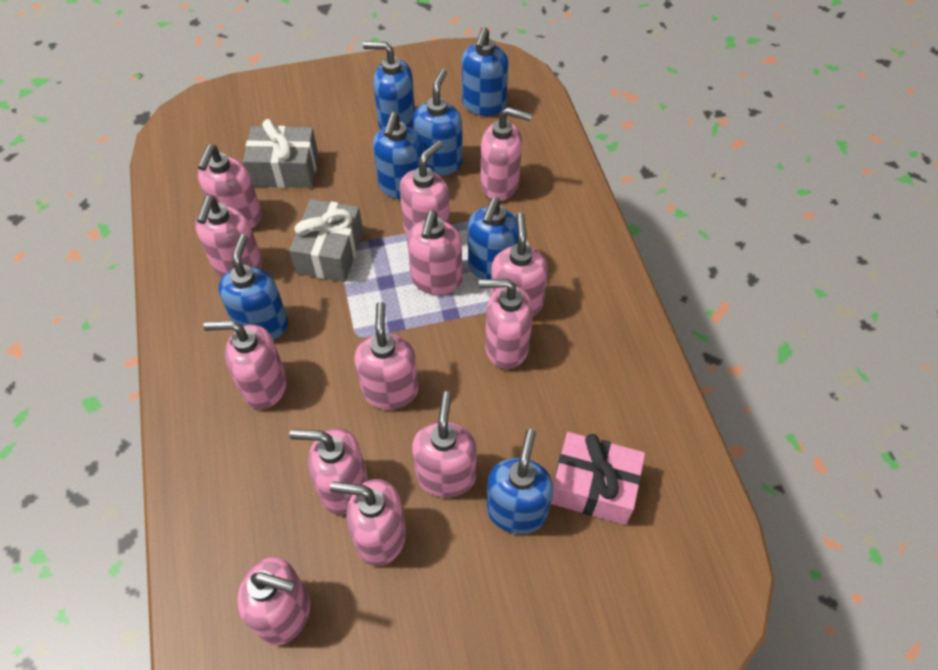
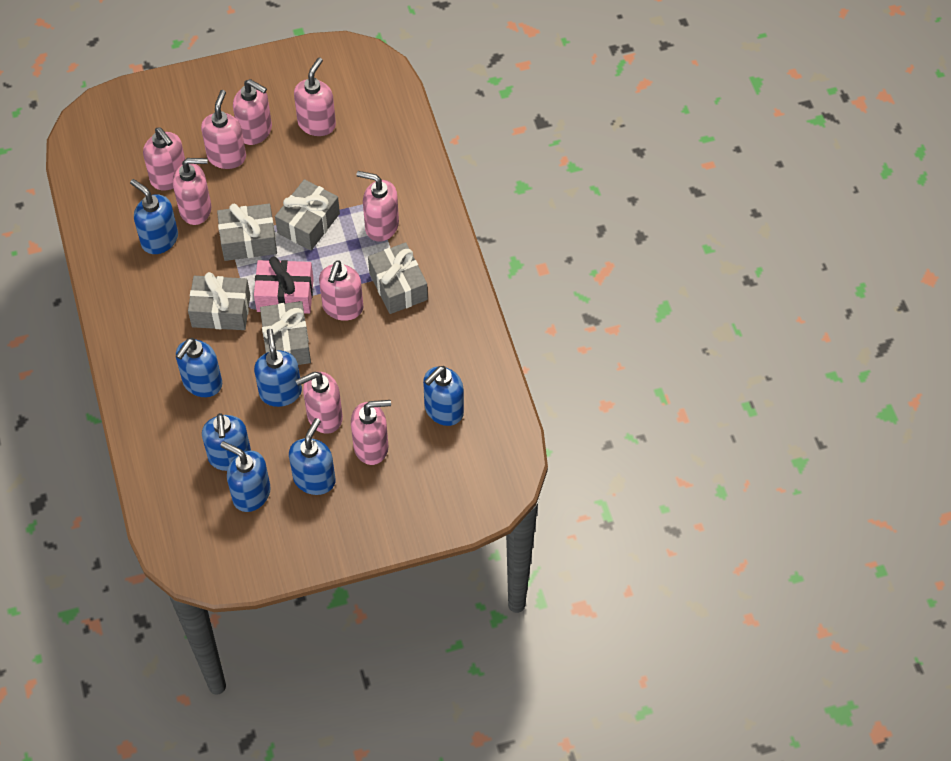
grey gift: [243,119,318,188] [289,199,363,282] = 2 -> [188,272,250,330] [217,204,277,261] [260,301,311,365] [275,179,340,251] [368,242,428,314] = 5
pink soap dispenser: [195,196,263,277] [198,144,262,228] [203,320,287,409] [237,557,310,646] [289,428,368,515] [330,479,406,566] [354,302,419,410] [400,141,450,235] [407,210,462,295] [412,391,477,498] [479,279,533,369] [480,107,532,201] [490,213,548,317] = 13 -> [143,127,185,190] [173,158,211,225] [201,90,246,169] [233,79,272,145] [294,57,336,136] [295,372,343,434] [319,260,363,321] [351,400,391,465] [357,171,399,242] = 9

